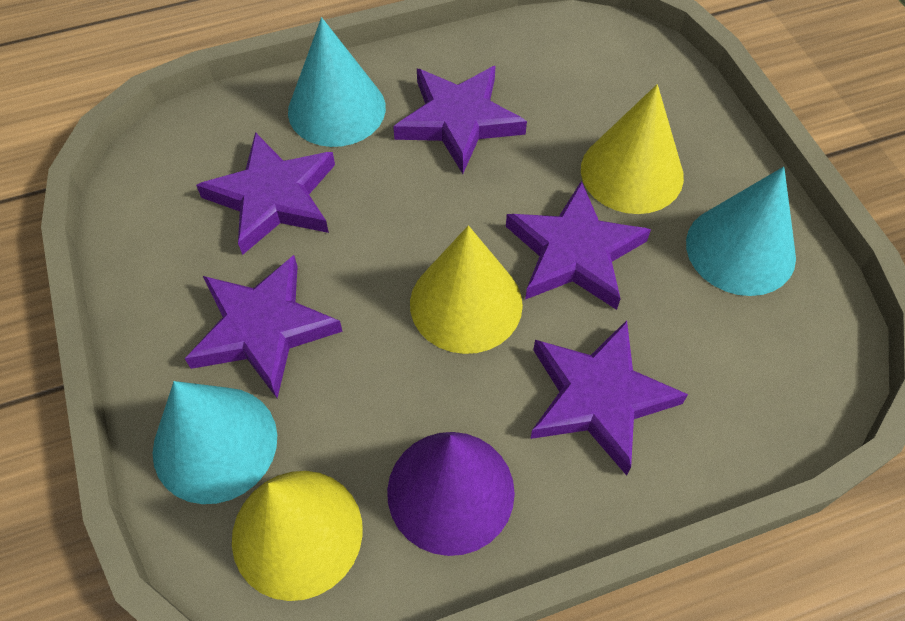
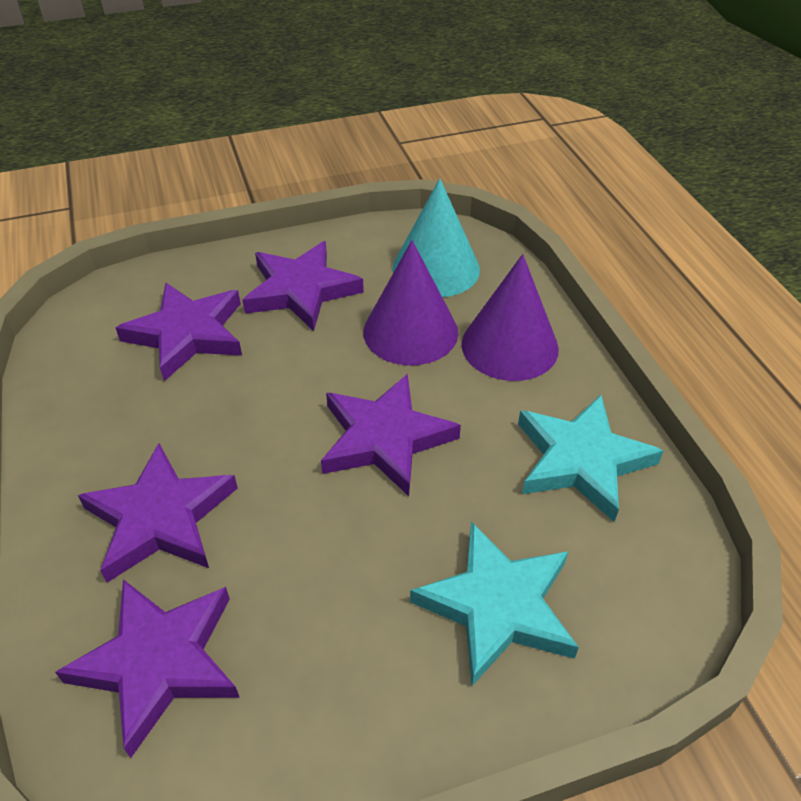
purple cone: [387,432,515,556] = 1 -> [363,240,458,366] [462,254,559,381] = 2
turquoise cone: [153,381,277,504] [288,17,386,147] [686,167,796,296] = 3 -> [392,178,480,297] = 1
turquoise star: none = 0 -> [410,521,579,686] [518,395,664,522] = 2
yellow cone: [232,471,363,601] [410,225,523,354] [581,84,684,214] = 3 -> none = 0

